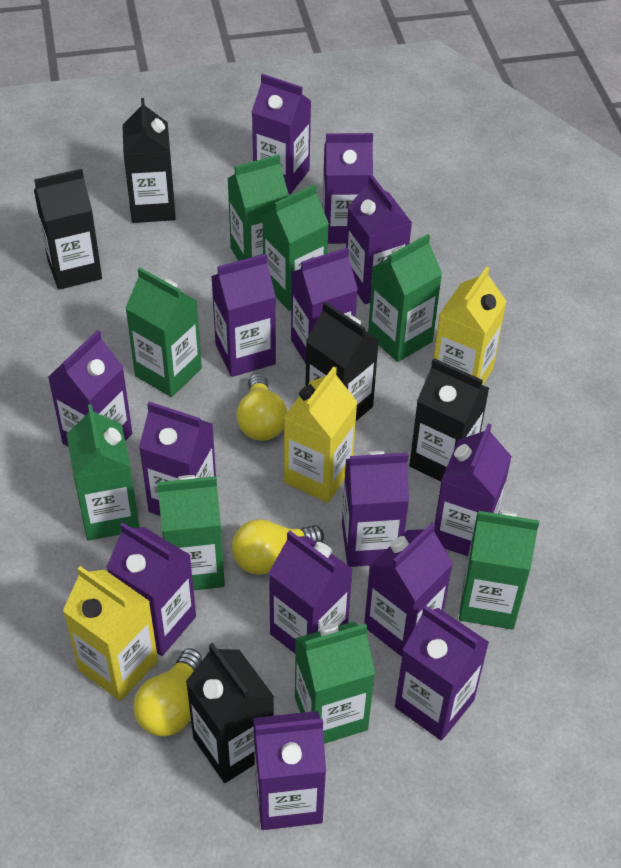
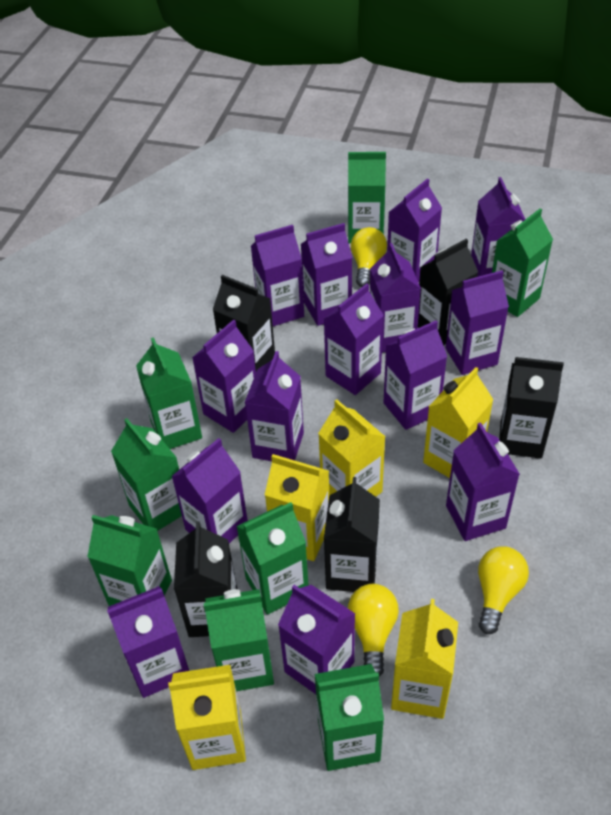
yellow carton: [63,566,158,701] [284,366,357,503] [434,267,507,385] = 3 -> [168,665,246,770] [265,454,329,561] [318,400,385,497] [391,599,458,719] [423,367,494,478] = 5

